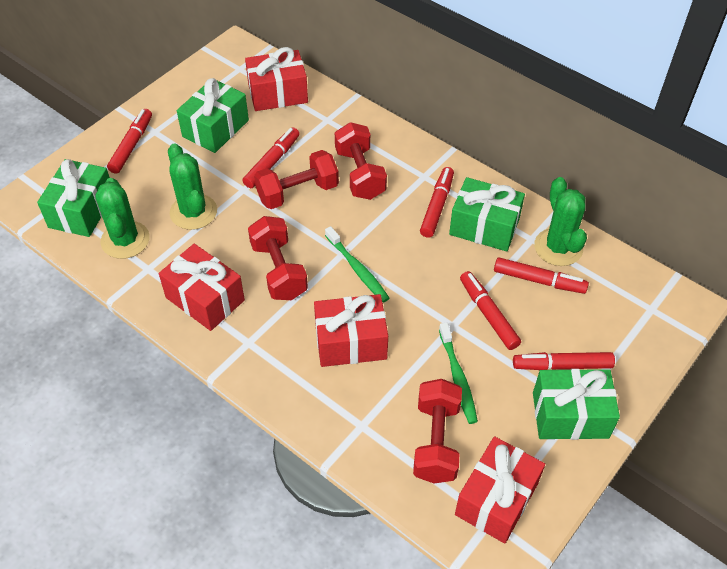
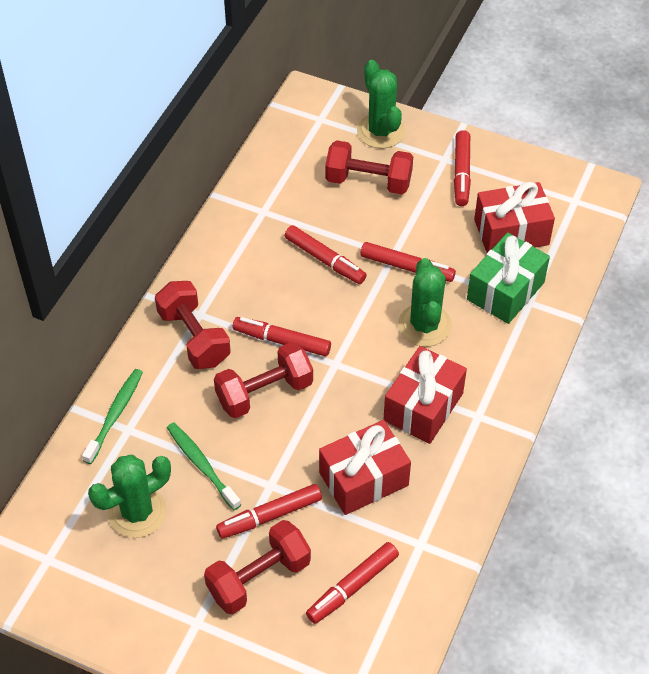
green gift: [37,159,110,237] [177,78,249,153] [449,177,525,251] [533,369,620,440] = 4 -> [467,233,550,324] = 1
red gift: [159,244,245,331] [245,47,308,111] [314,294,388,367] [455,436,545,544] = 4 -> [319,420,411,515] [383,346,467,444] [474,182,555,253] = 3

